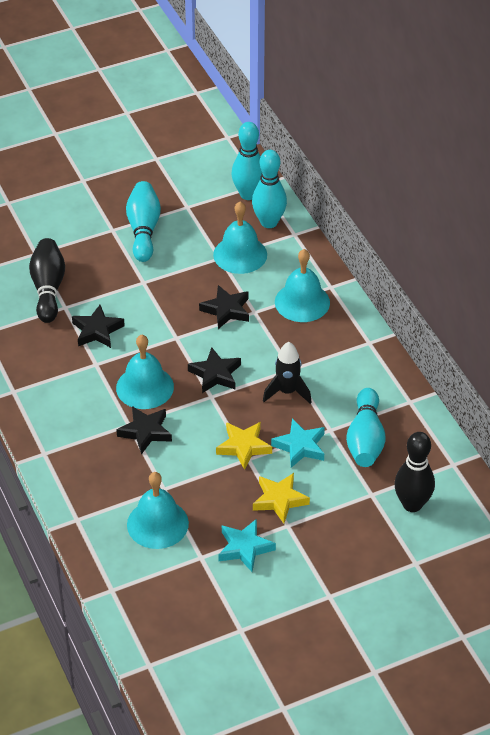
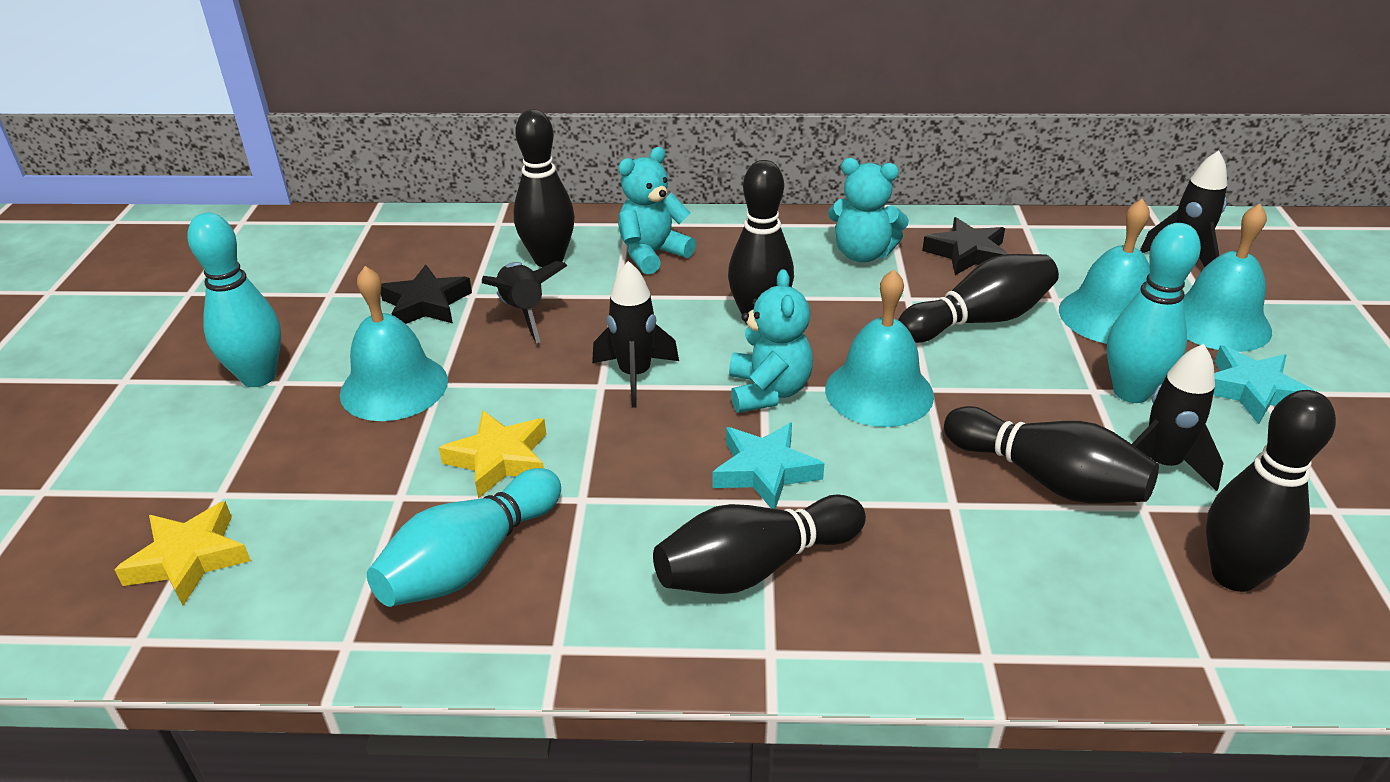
black bowling pin: [29,238,65,323] [394,432,435,512] = 2 -> [513,109,575,267] [653,495,866,594] [728,160,794,324] [898,254,1059,343] [944,406,1159,503] [1206,390,1336,592] = 6
black rocket: [263,342,312,404] = 1 -> [482,261,567,343] [592,261,679,408] [1132,344,1224,491] [1140,150,1227,268] = 4
black star: [72,305,125,348] [116,406,172,455] [188,347,241,393] [199,285,249,329] = 4 -> [381,265,472,324] [922,217,1008,275] = 2
turquoise bowling pin: [126,181,161,262] [231,122,262,200] [252,150,287,228] [346,388,386,467] = 4 -> [187,213,281,387] [367,468,561,607] [1107,223,1201,403] = 3
turquoise teddy bear: none = 0 -> [618,147,696,274] [729,269,813,413] [828,158,909,262] = 3

